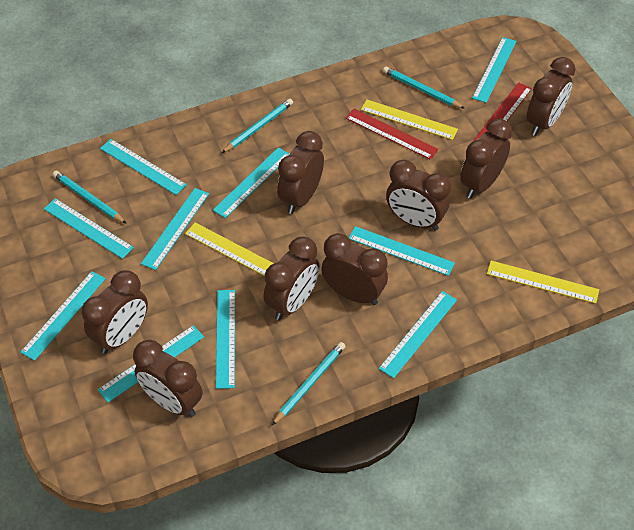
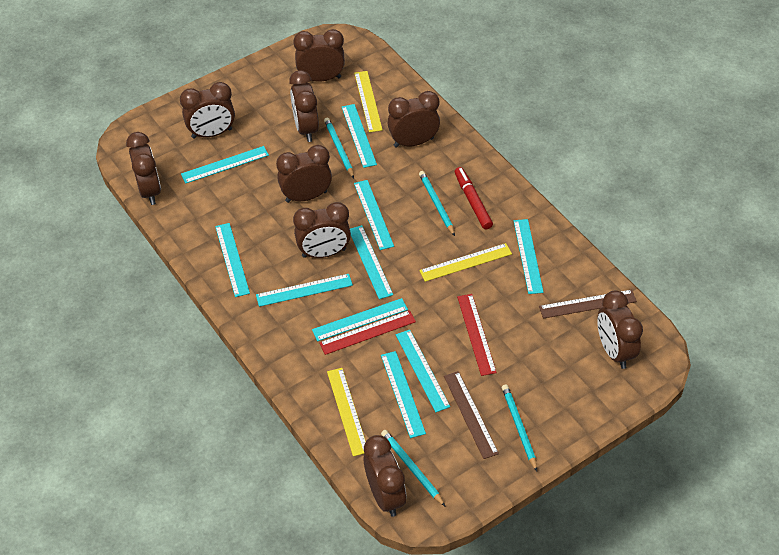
brown clock: [82,270,148,354] [133,340,203,417] [263,237,320,320] [277,131,324,214] [321,233,388,305] [386,160,451,231] [460,119,512,199] [526,57,576,136] = 8 -> [126,132,161,205] [180,82,235,139] [276,145,332,203] [289,70,319,142] [293,29,345,81] [293,202,351,258] [364,435,406,517] [388,91,440,148] [597,290,643,369] = 9
brown ruler: none = 0 -> [444,371,499,459] [539,290,637,319] = 2
red marker: none = 0 -> [455,167,493,229] = 1

